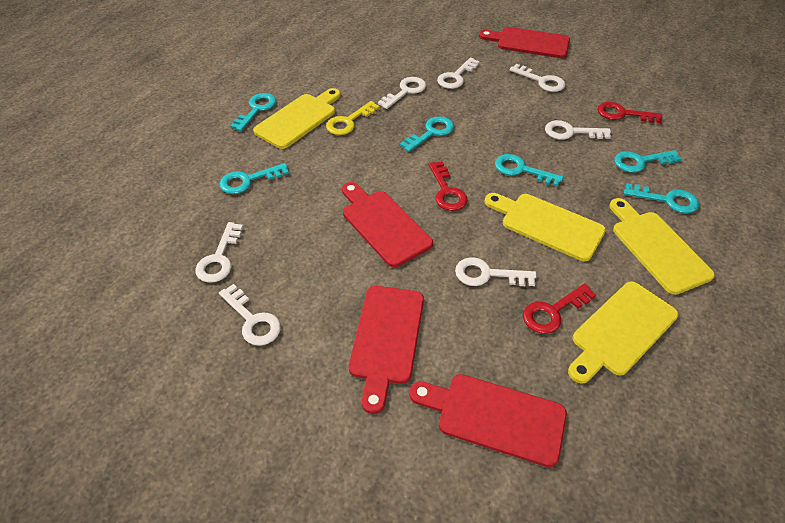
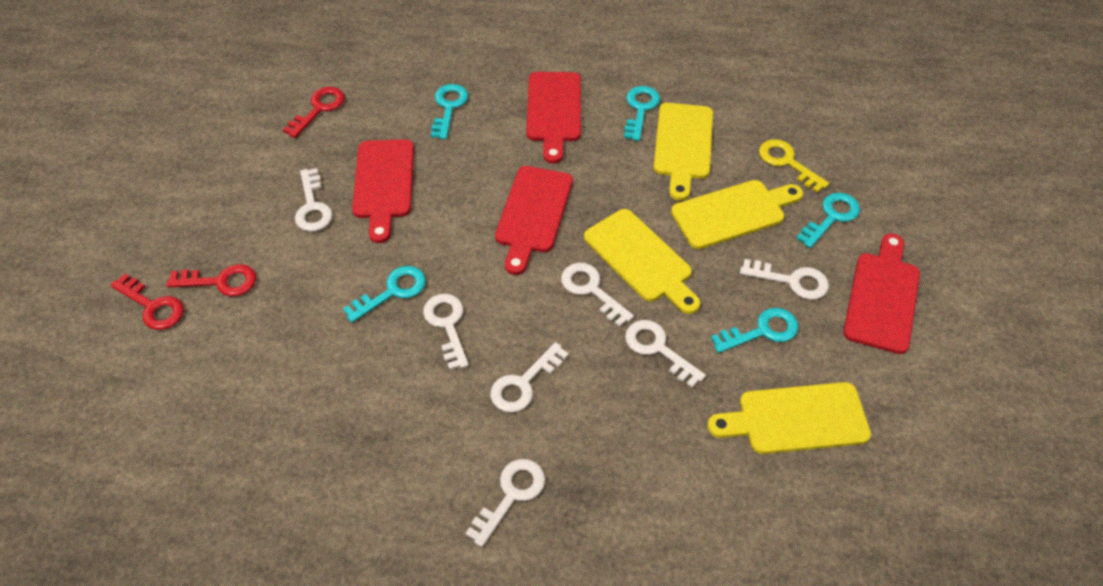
turquoise key: [219,163,289,194] [230,93,276,131] [400,116,454,152] [495,154,563,187] [614,150,681,173] [624,183,699,214] = 6 -> [343,266,426,323] [431,84,468,139] [624,86,660,141] [711,308,798,353] [796,193,860,248] = 5

